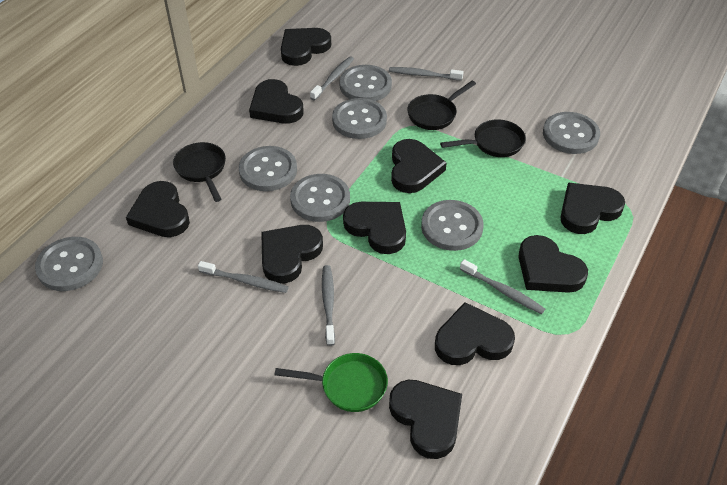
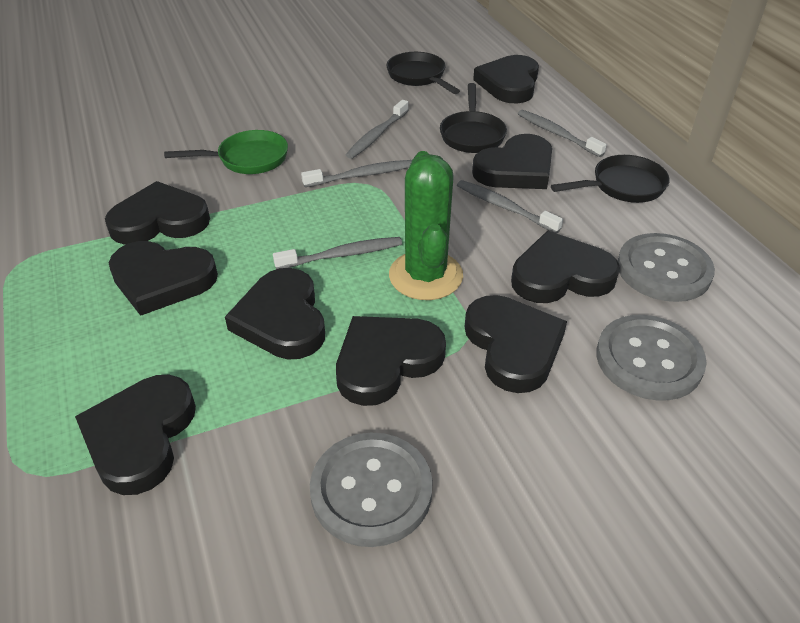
black heart: [126,181,190,237] [249,79,304,124] [261,225,323,284] [281,28,331,66] [343,202,406,254] [389,380,462,459] [391,139,447,193] [435,302,515,365] [519,235,588,293] [560,183,625,234] = 10 -> [75,375,196,495] [105,181,210,245] [109,241,218,316] [225,268,325,360] [336,316,446,406] [465,295,567,393] [472,134,552,189] [473,55,539,103] [511,231,620,303] = 9
green cactus: none = 0 -> [389,151,463,300] = 1
grey button: [35,237,103,291] [239,146,297,191] [290,174,350,222] [332,98,387,139] [339,65,392,101] [421,200,484,251] [543,112,600,154] = 7 -> [310,433,433,547] [596,315,707,401] [618,233,715,302] = 3

